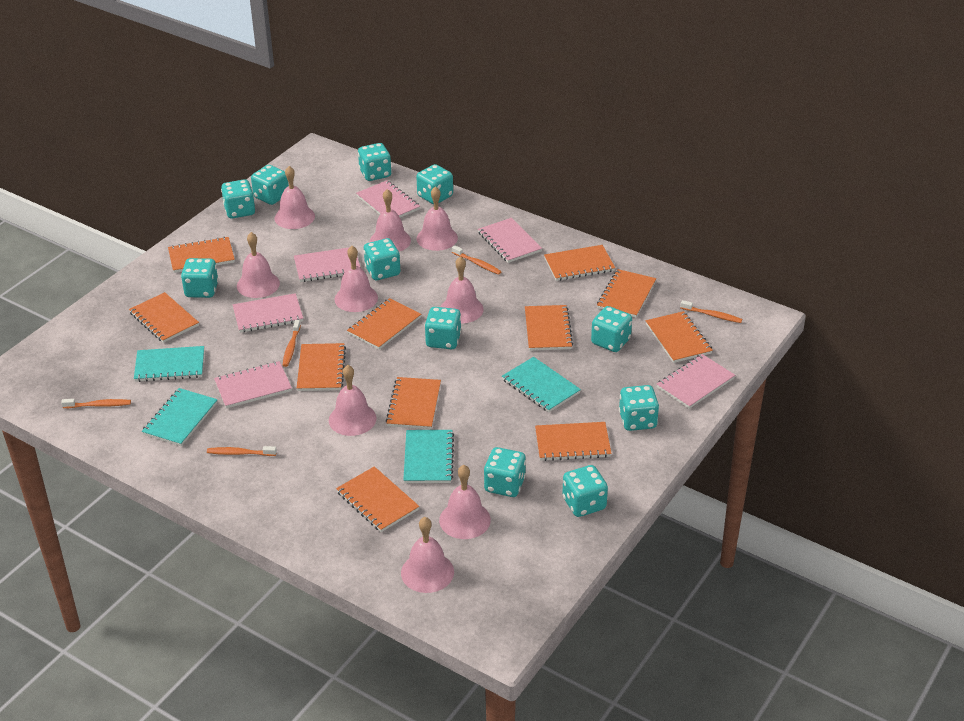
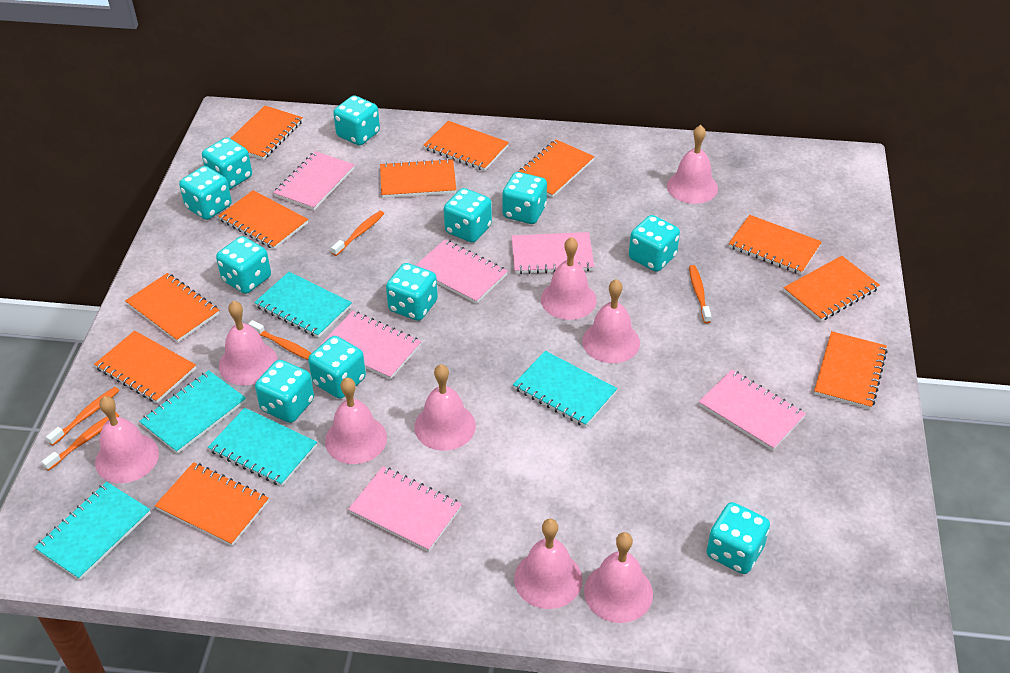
turquoise notebook: [134,346,204,382] [142,388,218,446] [403,430,454,483] [502,357,581,413] = 4 -> [34,482,151,580] [139,370,246,454] [208,408,317,486] [254,272,352,338] [513,351,617,427] = 5

